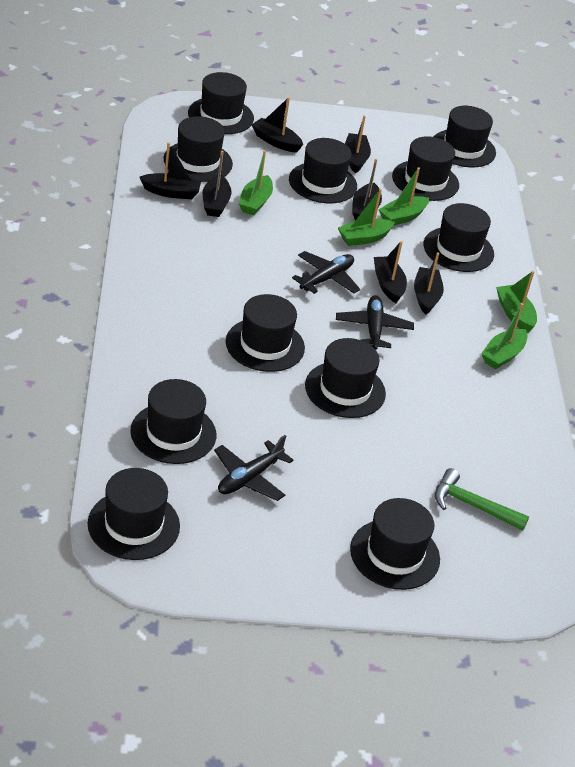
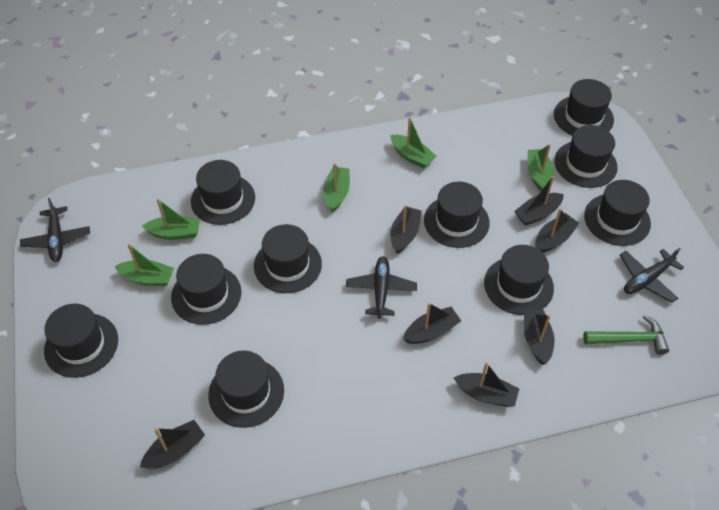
black hat: [88,468,180,560] [130,379,216,464] [163,116,233,182] [188,72,254,134] [226,294,305,372] [289,138,357,203] [305,338,386,418] [350,498,440,590] [392,136,459,201] [424,203,494,272] [434,106,496,167] = 11 -> [44,304,118,378] [171,254,241,325] [191,160,255,225] [208,351,284,428] [254,224,322,293] [424,182,490,248] [484,245,554,315] [554,79,614,136] [554,125,618,188] [584,180,651,246] = 10

